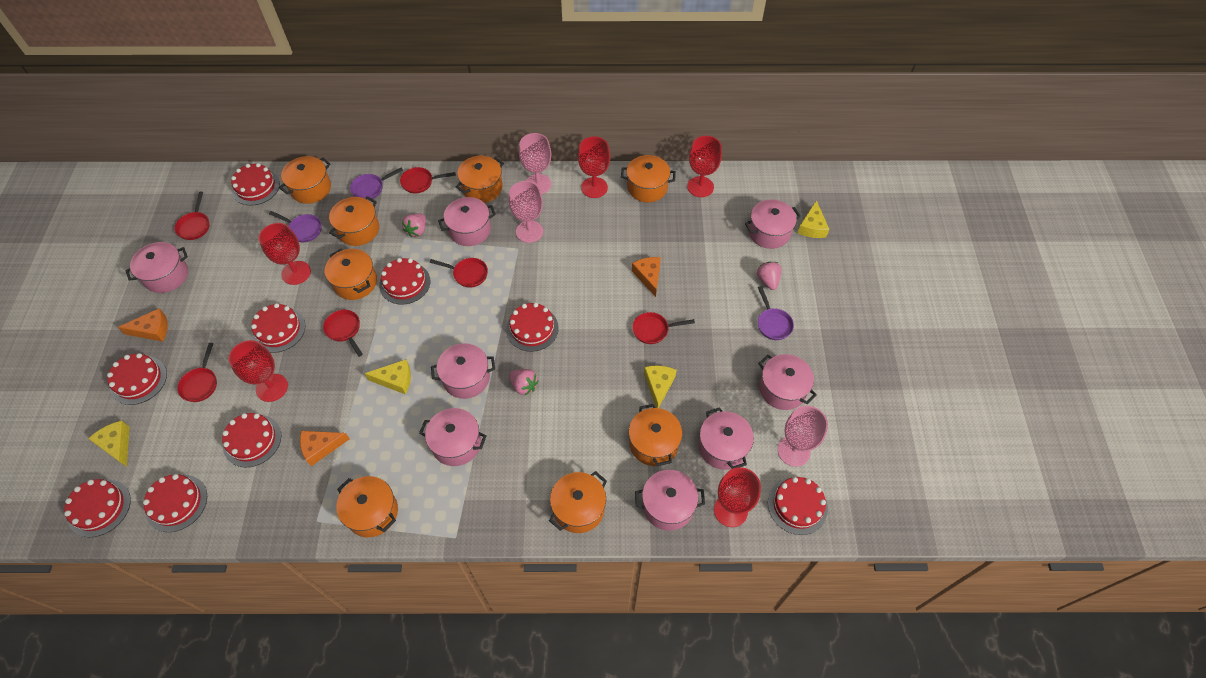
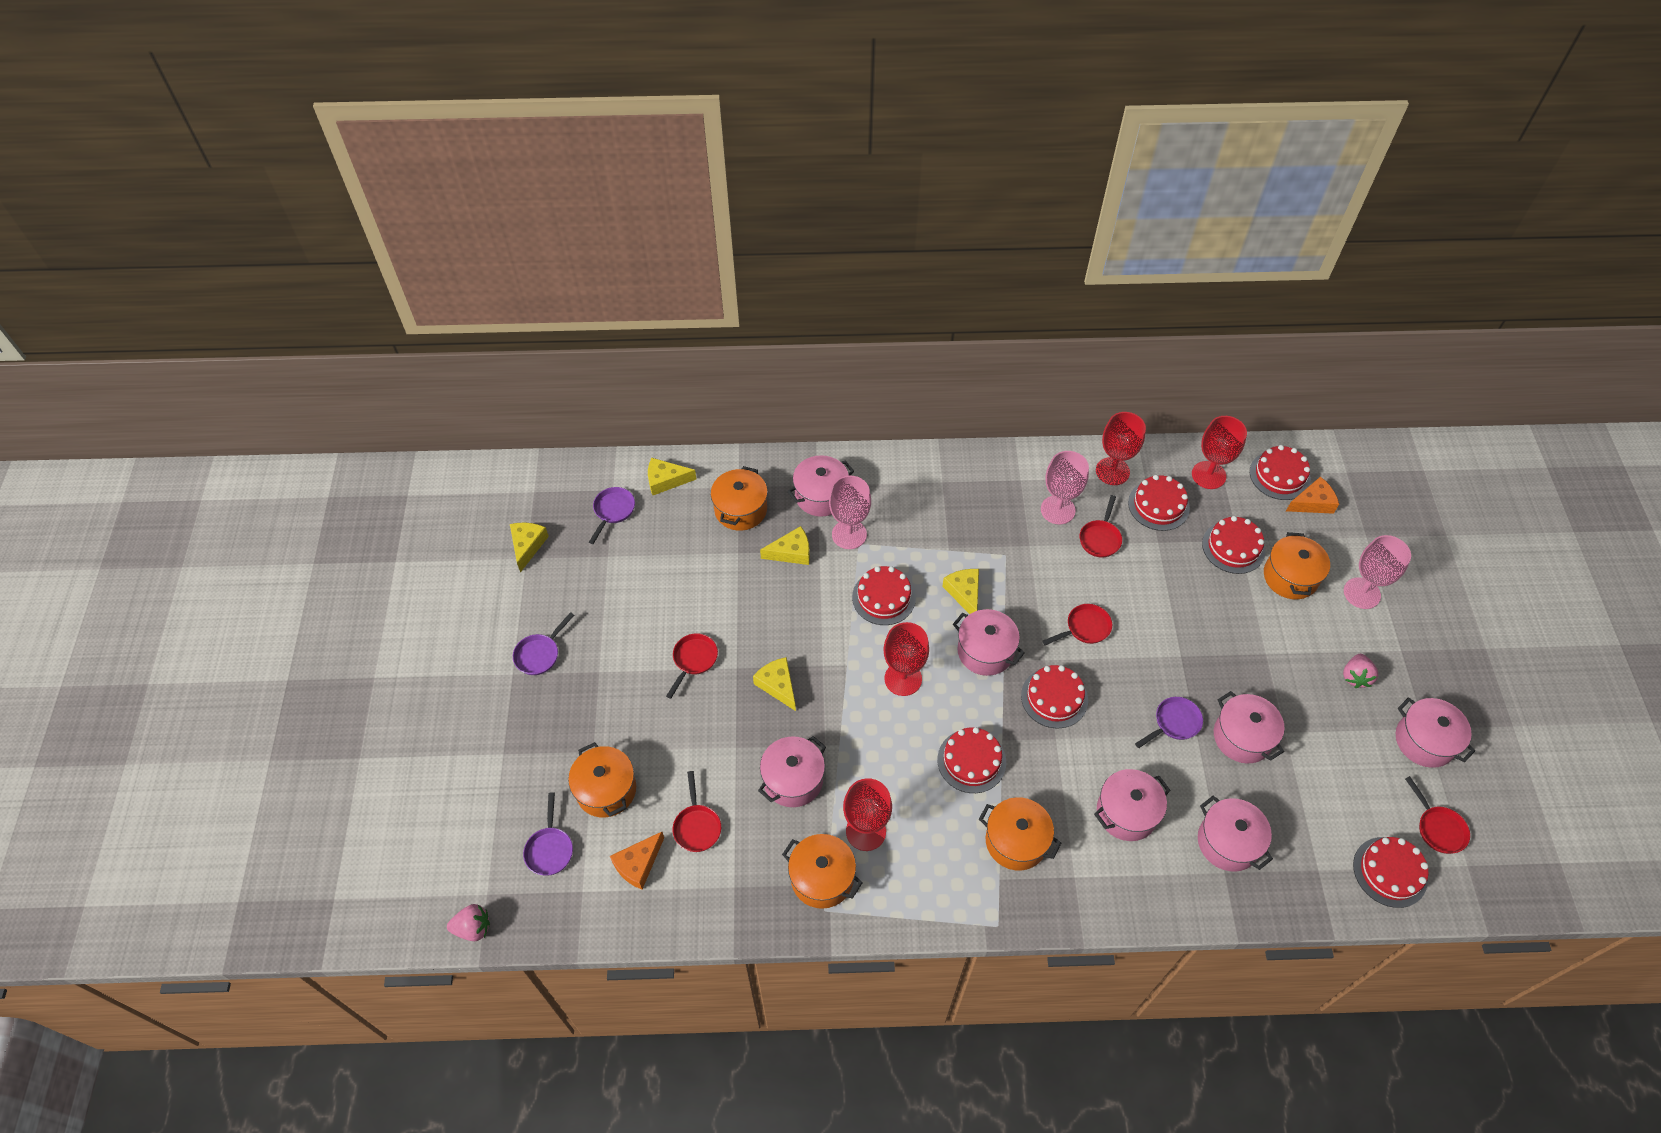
orange cheese: [118,309,168,342] [300,431,350,466] [632,257,661,297] = 3 -> [610,832,664,889] [1286,477,1339,514] = 2
orange pot: [279,156,331,204] [325,249,377,300] [329,196,379,246] [336,476,398,537] [456,156,504,203] [549,471,607,533] [621,155,676,202] [629,404,682,466] = 8 -> [568,742,636,817] [711,466,768,531] [782,834,862,909] [979,797,1061,871] [1264,532,1330,599] = 5
pink pot: [125,242,188,293] [419,408,487,466] [431,343,495,399] [438,197,496,246] [635,470,705,531] [698,407,754,470] [745,199,801,249] [758,354,817,410] = 8 -> [758,736,826,807] [787,455,854,517] [953,609,1025,676] [1094,769,1171,841] [1198,796,1273,872] [1214,691,1284,763] [1396,697,1475,768] = 7
pink strawberry: [402,213,426,237] [509,369,538,395] [757,262,782,290] = 3 -> [447,904,490,941] [1343,654,1378,688] = 2
purple pan: [269,211,322,242] [350,168,403,200] [758,286,794,340] = 3 -> [513,612,574,675] [523,792,573,876] [589,487,635,544] [1135,697,1203,748] = 4
red cake: [64,479,131,537] [107,353,167,405] [143,474,207,532] [222,413,281,467] [231,163,280,206] [251,303,305,353] [379,258,430,305] [506,303,559,352] [768,477,828,535] = 9 -> [852,566,916,625] [937,727,1006,793] [1021,665,1088,729] [1128,475,1190,531] [1202,516,1265,574] [1250,445,1311,500] [1353,837,1428,908] = 7
red goblet: [229,340,288,402] [259,223,311,285] [578,136,610,198] [687,136,722,197] [714,467,761,527] = 5 -> [843,778,892,851] [884,622,929,696] [1096,412,1146,485] [1192,416,1247,489] = 4
red pan: [174,192,209,240] [177,343,217,402] [323,310,363,357] [400,167,456,193] [430,258,488,288] [632,312,695,344] = 6 -> [666,634,718,699] [673,771,721,852] [1042,604,1112,645] [1080,495,1122,558] [1405,776,1470,854] = 5
yellow cheese: [88,421,130,467] [364,359,411,394] [644,365,677,408] [798,200,829,238] = 4 -> [510,523,549,573] [648,458,696,495] [753,657,796,711] [760,526,810,565] [942,569,979,614] = 5

